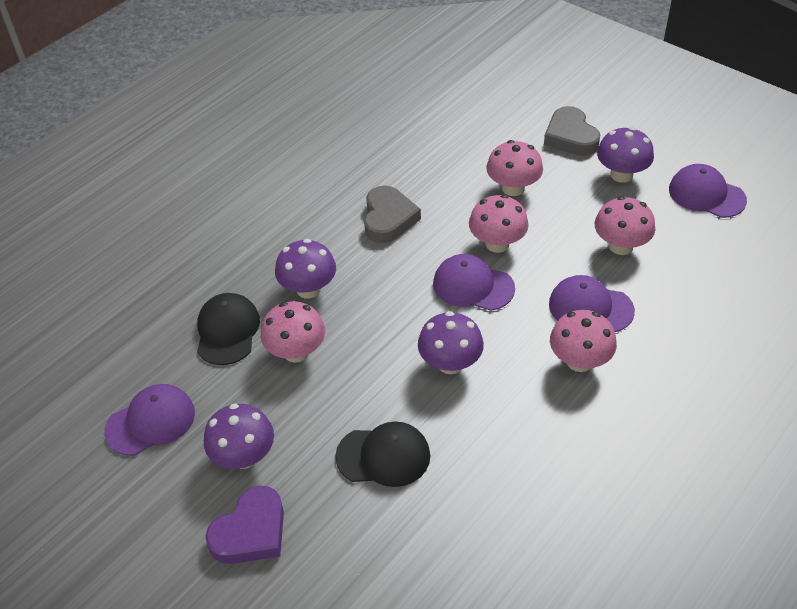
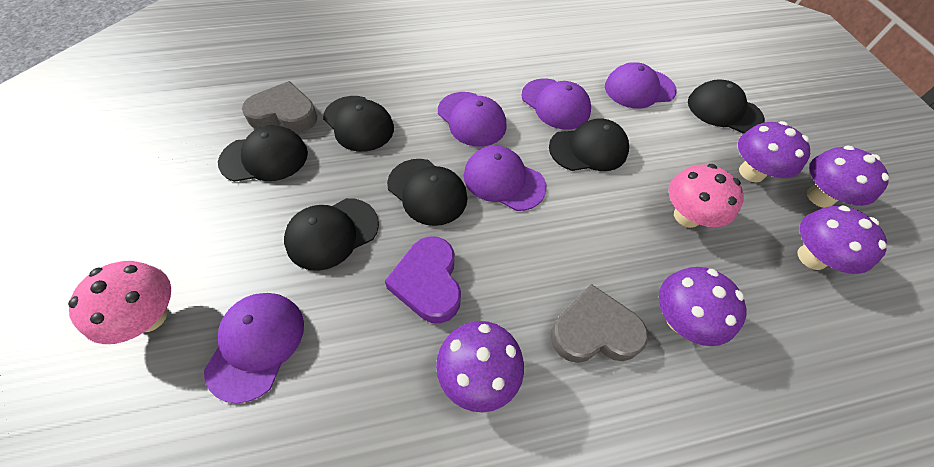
black cap: [197,293,260,365] [335,422,430,487] = 2 -> [218,125,308,182] [284,198,379,271] [323,96,394,152] [387,159,468,226] [549,118,629,171] [688,79,765,134] = 6
pink mushroom: [261,301,325,363] [469,195,529,253] [486,140,543,196] [550,310,617,372] [595,196,656,255] = 5 -> [68,261,171,344] [668,164,744,228] = 2
purple cap: [104,384,195,456] [433,254,515,311] [549,275,635,332] [669,164,747,218] = 4 -> [204,293,304,403] [438,92,507,147] [463,145,546,211] [521,79,591,130] [605,62,677,109] = 5
purple mushroom: [204,403,274,469] [275,239,336,299] [418,311,484,374] [597,127,654,183] = 4 -> [436,321,524,412] [659,267,746,346] [738,121,810,182] [797,205,887,274] [807,145,889,208] = 5

